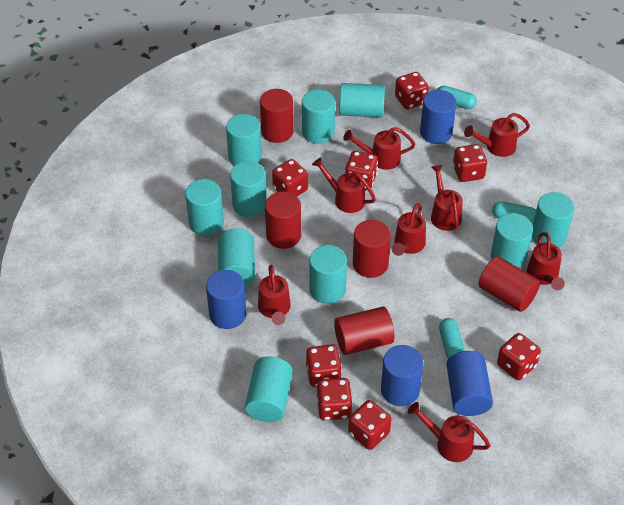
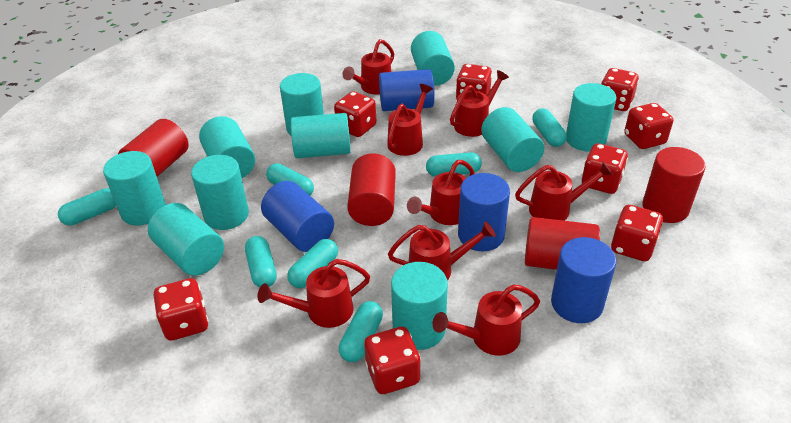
red cylinder: [260,89,294,143] [265,192,301,249] [334,307,395,355] [353,220,391,278] [478,256,540,312] = 5 -> [118,119,189,177] [347,154,396,226] [525,217,600,270] [642,147,706,223] = 4
turquoise capsule: [437,86,477,109] [439,318,465,359] [492,201,536,224] = 3 -> [58,188,116,226] [245,236,277,287] [266,163,314,196] [287,239,338,288] [339,301,383,362] [426,152,482,177] [532,108,567,147] = 7

